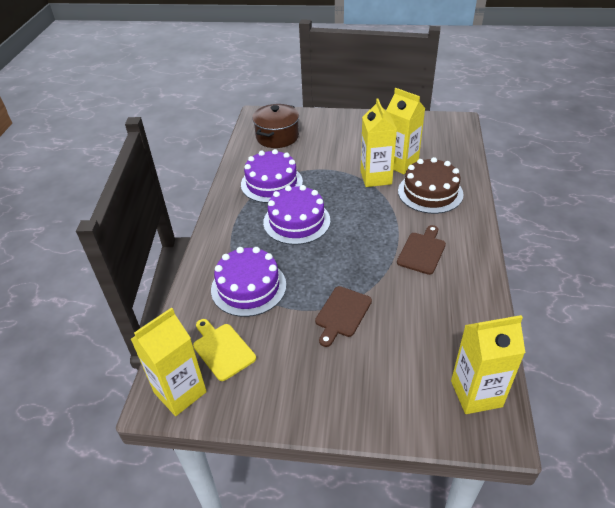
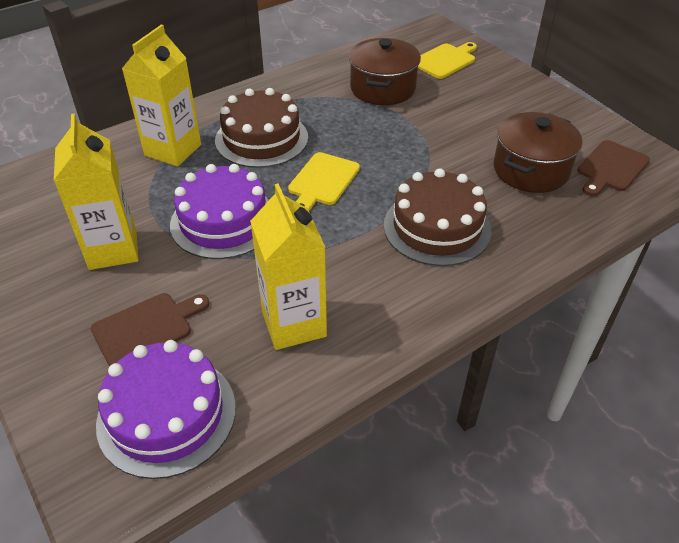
brown cake: [398,157,463,214] = 1 -> [215,88,308,168] [384,168,491,266] = 2
brown pot: [252,104,299,148] = 1 -> [349,38,421,105] [494,112,582,193] = 2
purple cake: [211,247,286,317] [241,149,303,203] [263,185,330,245] = 3 -> [96,340,236,479] [170,164,269,259] = 2
yellow carton: [131,307,207,416] [361,98,397,187] [386,88,425,174] [451,315,525,414] = 4 -> [54,113,138,270] [122,25,201,167] [250,183,327,350] = 3
yellow cutting board: [193,319,256,381] = 1 -> [288,152,360,211] [418,42,477,79] = 2

